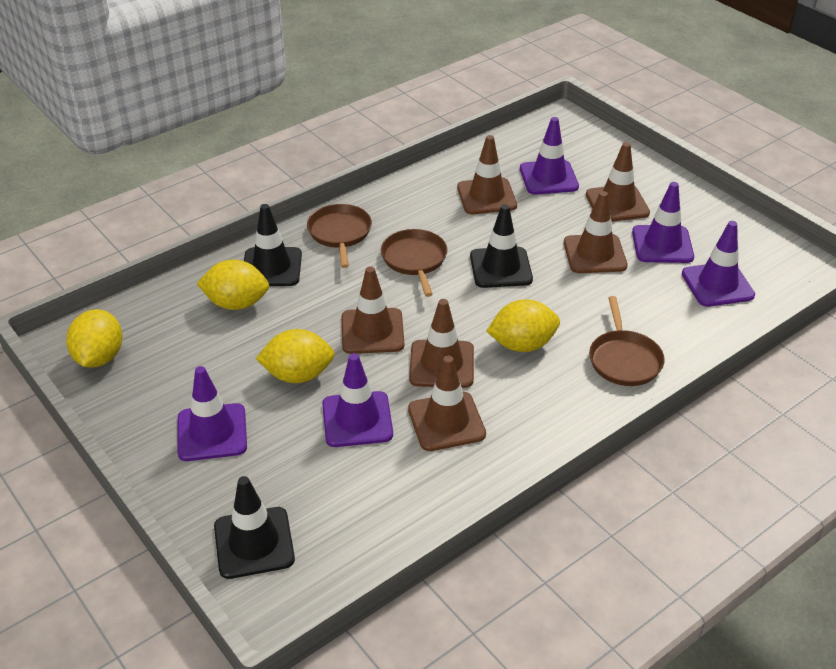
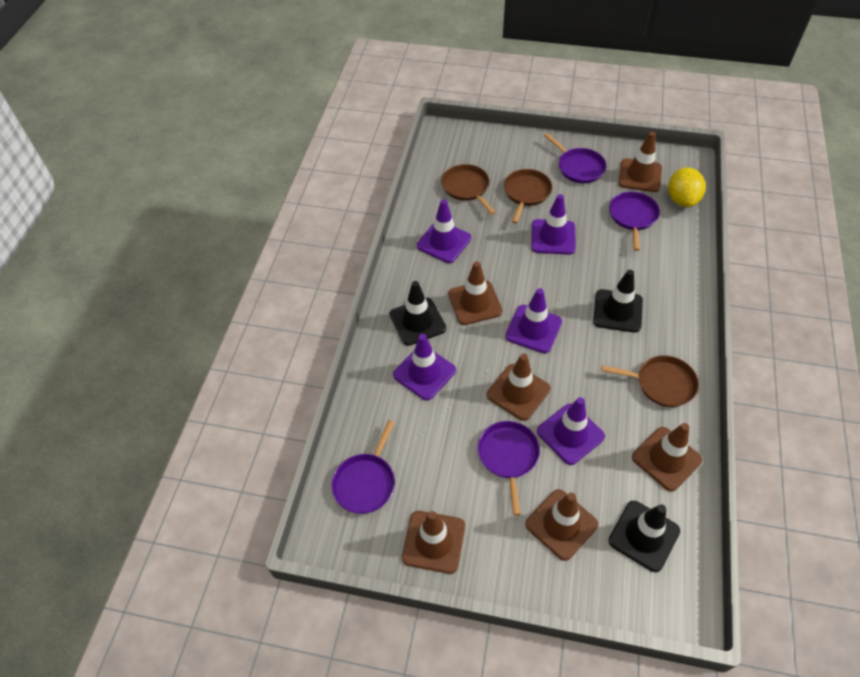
purple pan: none = 0 -> [332,420,395,514] [478,421,540,516] [544,133,606,183] [609,191,660,251] = 4
yellow lemon: [66,309,122,368] [196,260,269,310] [255,329,335,383] [486,299,560,352] = 4 -> [668,167,706,207] = 1

